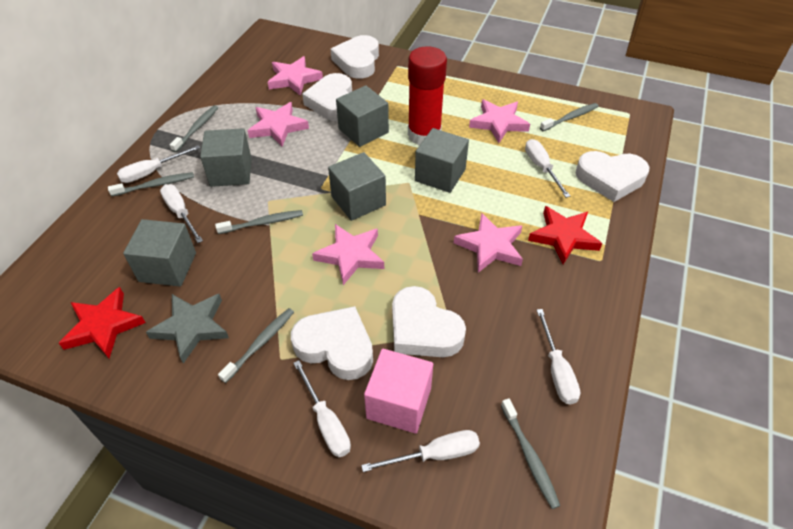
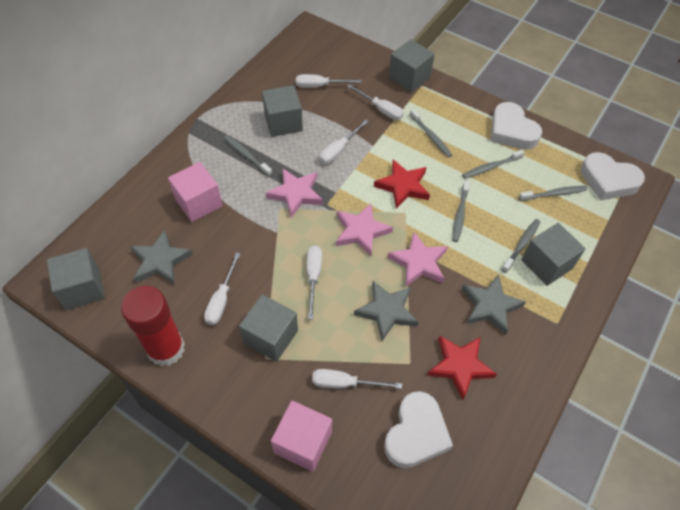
grey star: [146,294,229,364] = 1 -> [130,230,193,285] [354,281,419,341] [462,274,526,335] = 3
pink cube: [364,349,433,434] = 1 -> [168,162,223,222] [271,400,332,472] = 2
pink star: [248,102,309,147] [268,56,323,96] [312,224,384,285] [454,213,523,273] [469,99,530,143] = 5 -> [266,169,323,218] [336,203,393,256] [387,232,448,287] = 3
white heart: [291,306,373,380] [302,73,352,121] [331,35,379,79] [392,286,466,357] [576,151,649,202] = 5 -> [384,391,453,468] [491,102,542,149] [581,152,645,200] = 3

